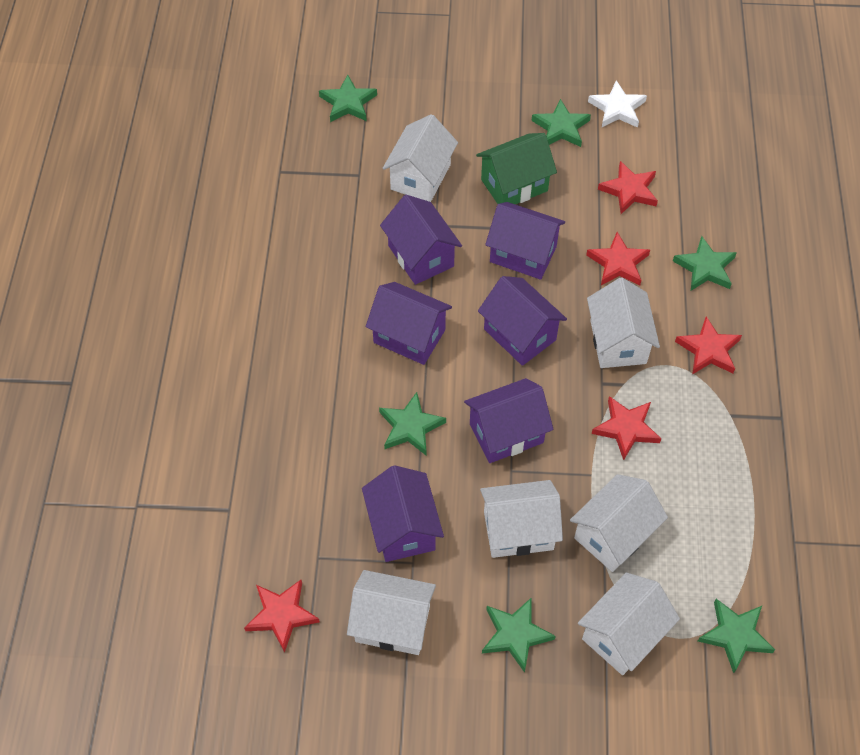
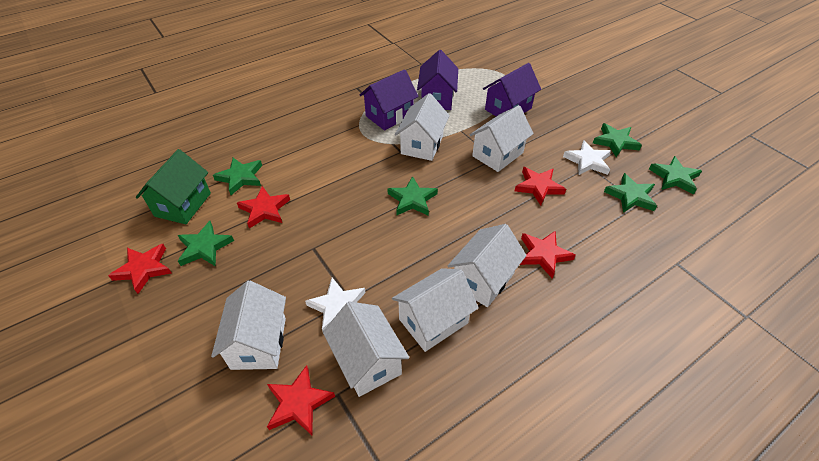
purple house: [362,465,444,562] [366,282,452,365] [380,195,462,285] [464,378,553,463] [478,276,567,366] [485,202,565,280] = 6 -> [360,69,418,130] [417,50,458,110] [483,63,541,116] = 3
white star: [588,80,647,128] = 1 -> [305,277,366,332] [563,140,611,175] = 2

